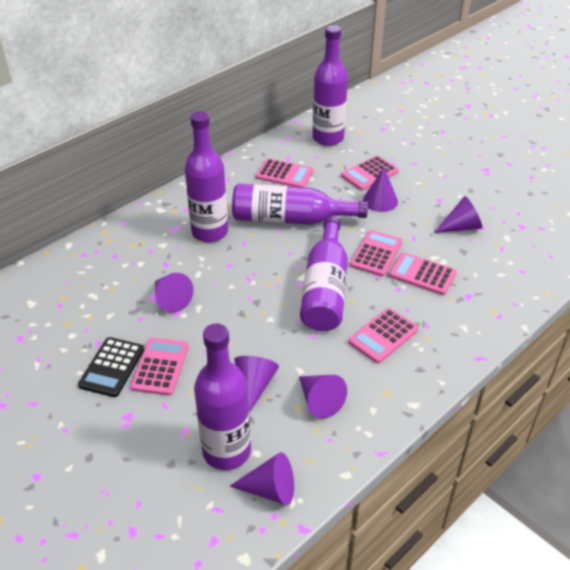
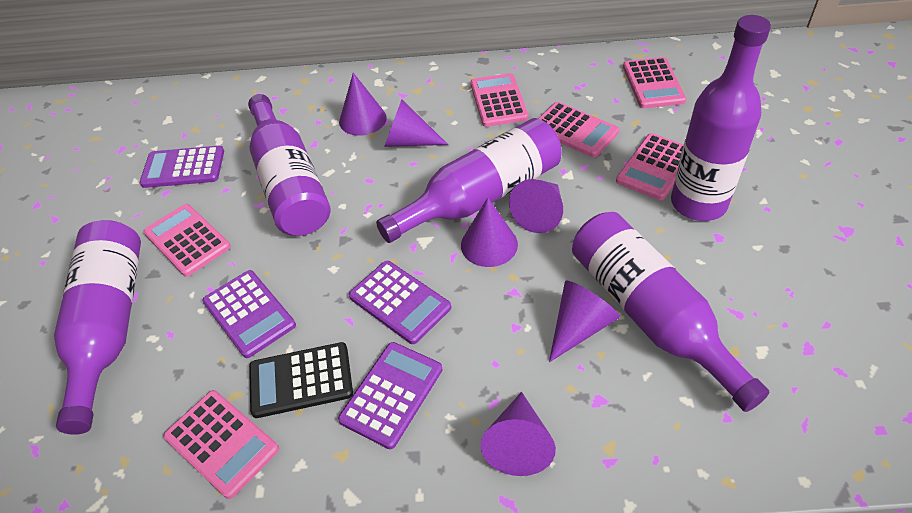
purple calculator: none = 0 -> [140,146,224,188] [202,270,296,358] [338,342,442,449] [349,261,451,344] = 4

